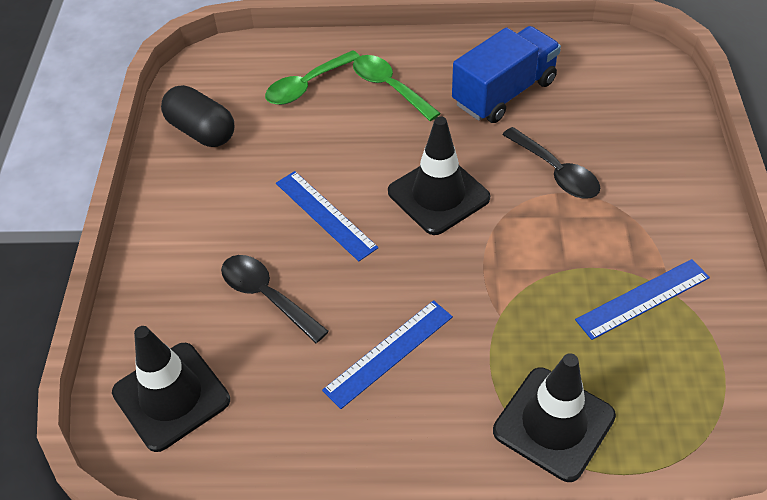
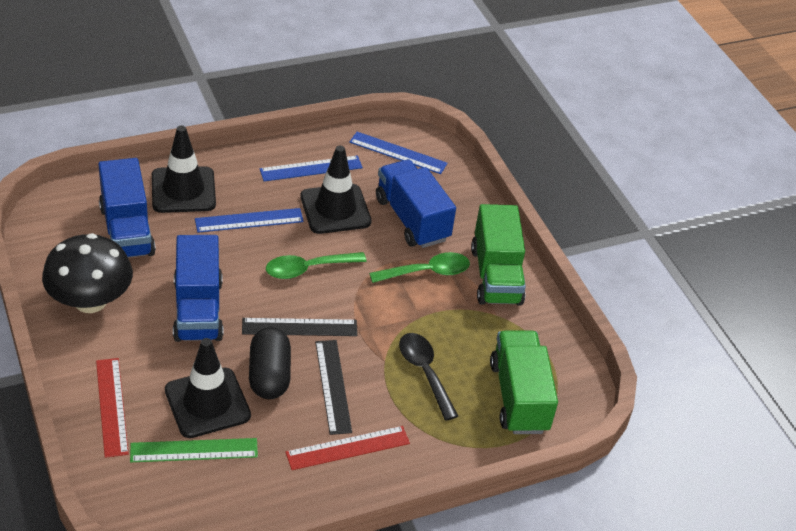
black mushroom: none = 0 -> [42,233,133,313] = 1
black ruler: none = 0 -> [242,318,357,336] [315,340,352,435] = 2
black spoon: [221,255,329,343] [502,127,600,199] = 2 -> [399,333,458,421] = 1
blue truck: [452,26,561,123] = 1 -> [98,158,156,258] [173,235,223,342] [376,160,456,248] = 3
green ruler: none = 0 -> [130,438,258,462] = 1
green truck: none = 0 -> [471,204,526,306] [490,331,558,434] = 2
red ruler: none = 0 -> [96,358,129,458] [285,426,410,470] = 2

